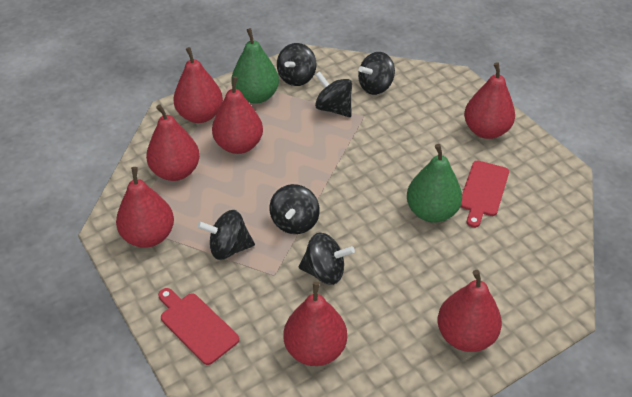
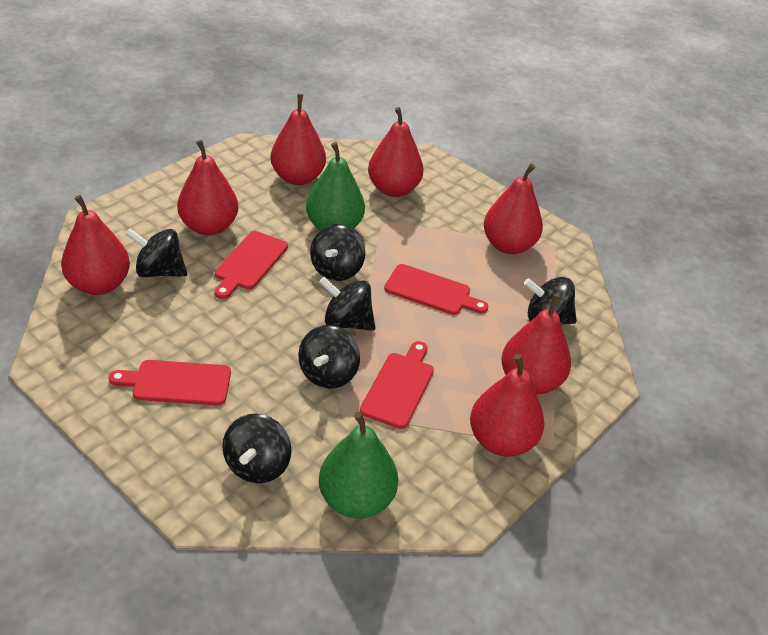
red cutting board: [158,288,239,365] [461,161,509,228] = 2 -> [109,360,231,406] [214,231,288,299] [360,341,434,429] [384,264,488,315] = 4

